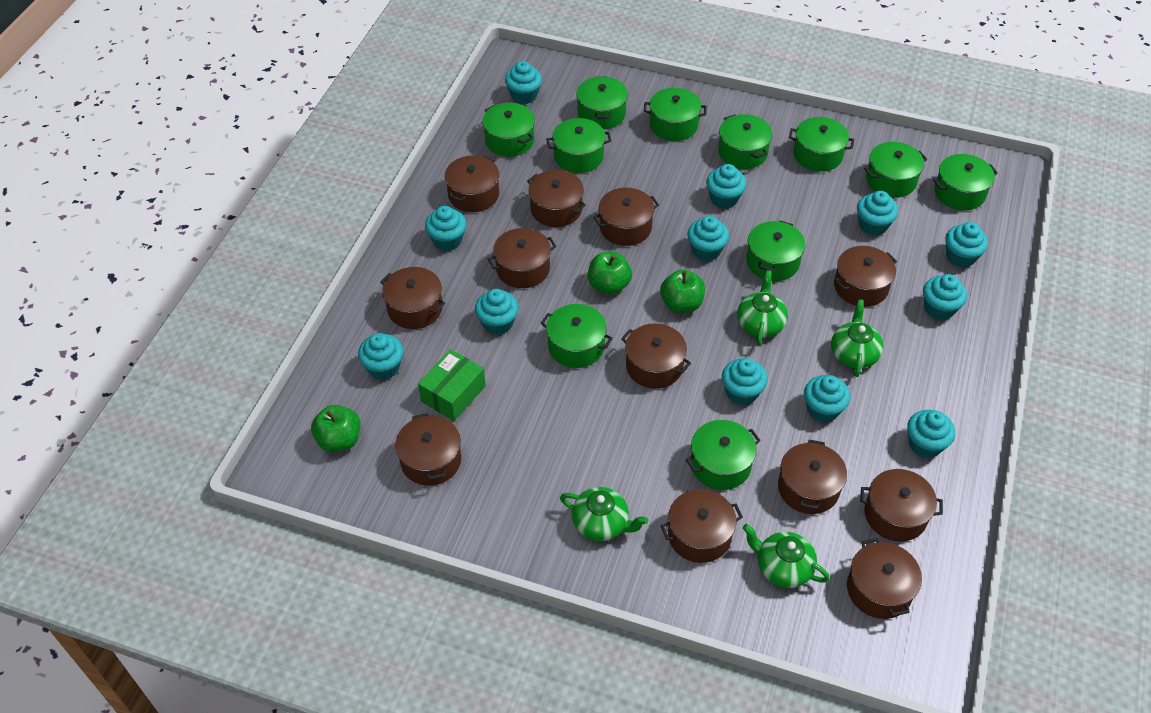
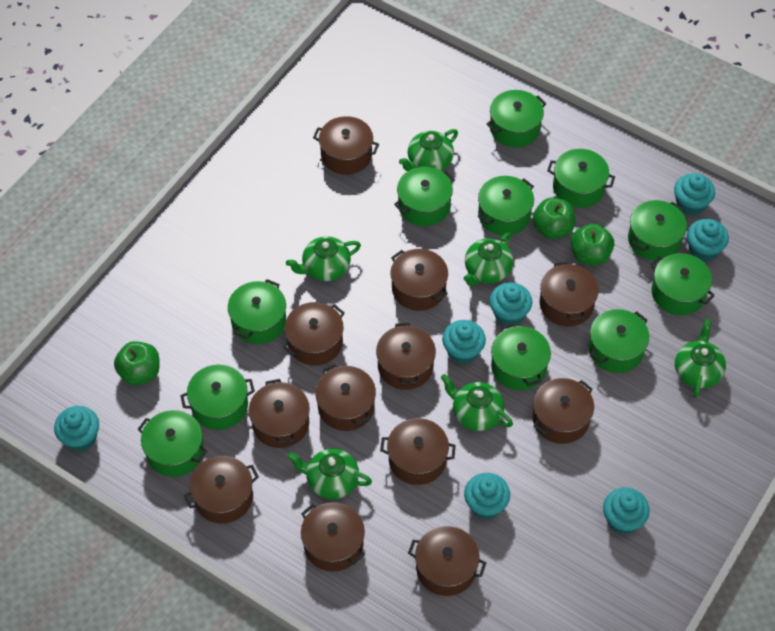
green box: [418,349,486,421] = 1 -> none = 0
green teapot: [560,487,648,541] [737,270,788,345] [743,524,830,588] [831,299,884,377] = 4 -> [286,236,361,281] [287,448,372,499] [399,129,458,171] [441,374,513,431] [464,233,513,286] [675,319,726,398] = 6
turquoise cupcake: [358,333,403,380] [425,206,467,251] [475,289,519,335] [505,61,542,104] [687,216,729,261] [706,164,747,209] [722,358,768,405] [804,375,851,423] [857,191,898,236] [907,410,955,458] [923,274,967,320] [945,222,988,268] = 12 -> [54,406,99,451] [442,320,486,364] [464,473,510,519] [489,282,532,326] [603,487,650,534] [674,173,715,216] [687,219,729,262] = 7

